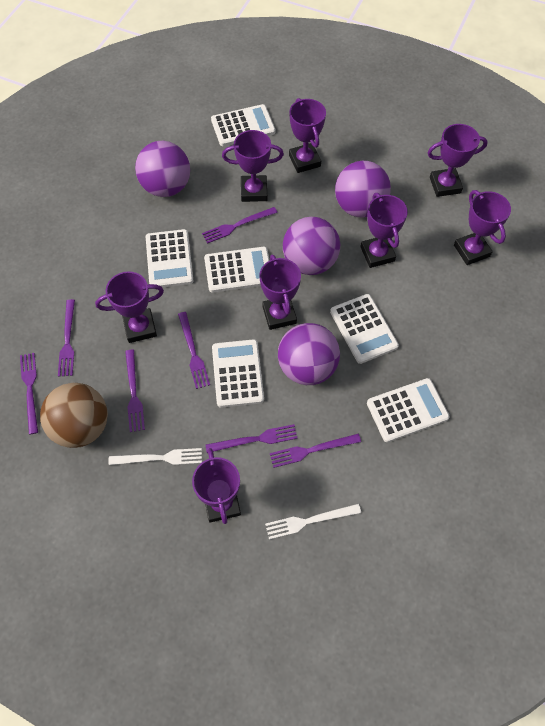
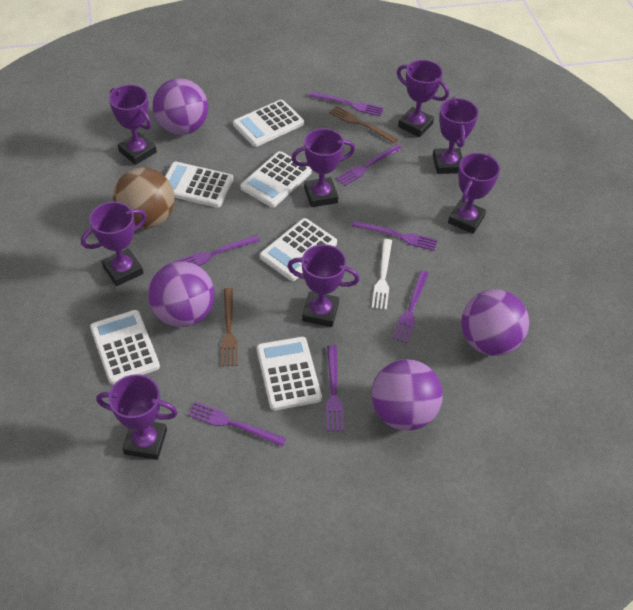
brown fork: none = 0 -> [221,288,238,366] [329,105,398,143] = 2
white fork: [108,448,202,465] [265,504,361,539] = 2 -> [372,239,392,310] = 1

